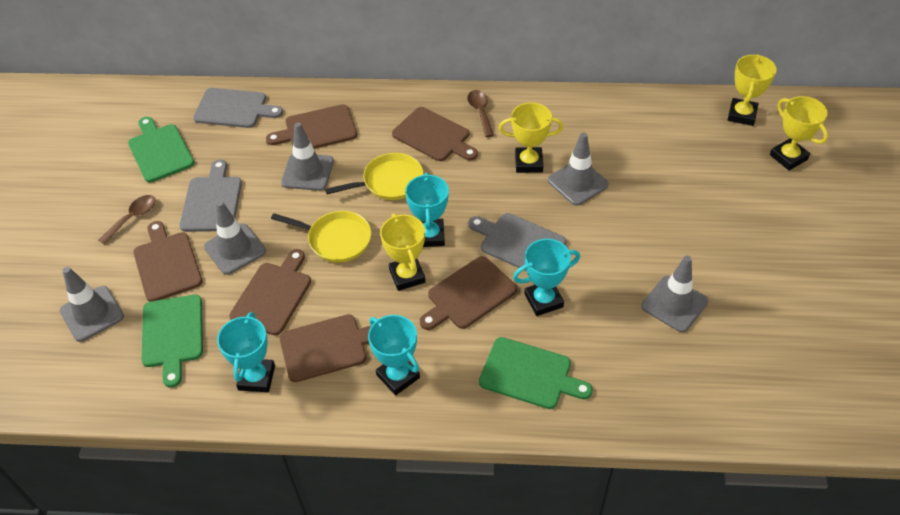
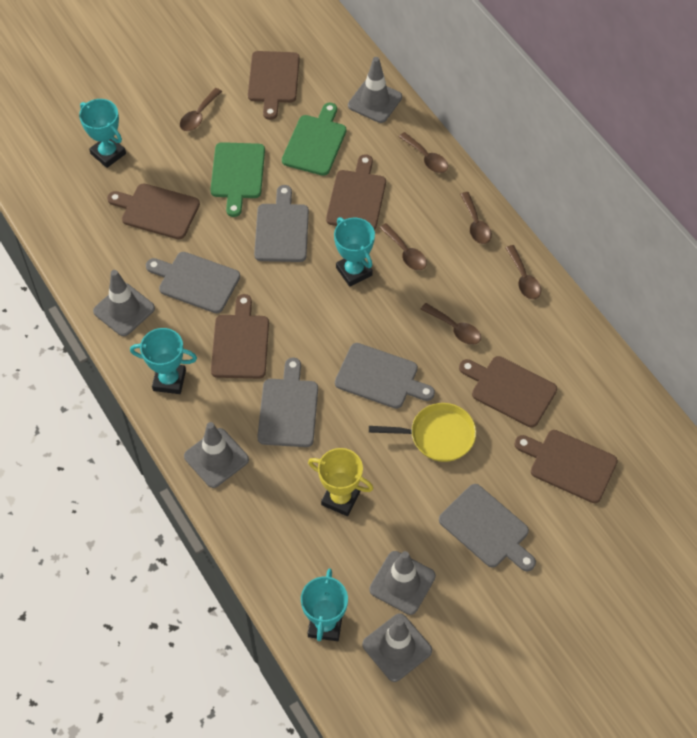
brown spoon: [99,195,156,245] [467,90,494,137] = 2 -> [180,88,222,131] [379,223,427,270] [399,132,448,173] [421,303,481,345] [460,192,492,244] [506,245,541,299] = 6
green cutting board: [128,117,194,182] [141,295,203,388] [479,337,593,409] = 3 -> [210,142,265,217] [282,102,347,176] = 2
grey cutting board: [180,159,242,232] [193,88,283,128] [469,213,566,272] = 3 -> [146,252,240,313] [254,185,309,262] [257,358,318,447] [335,343,435,409] [439,484,536,571] = 5
yellow pan: [271,211,371,263] [325,153,424,200] = 2 -> [369,403,476,462] = 1
yellow trophy: [380,213,425,291] [499,102,563,173] [728,54,776,126] [770,96,828,170] = 4 -> [308,448,373,516] = 1

